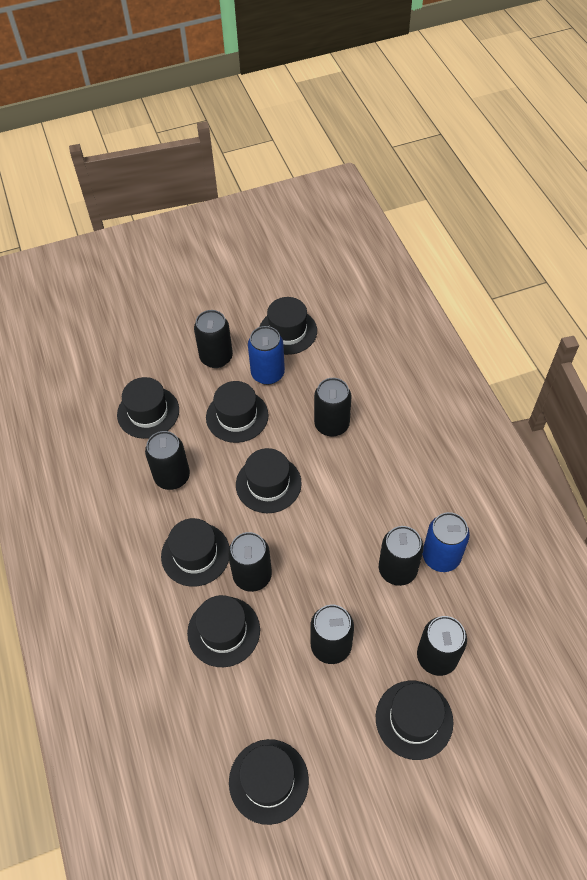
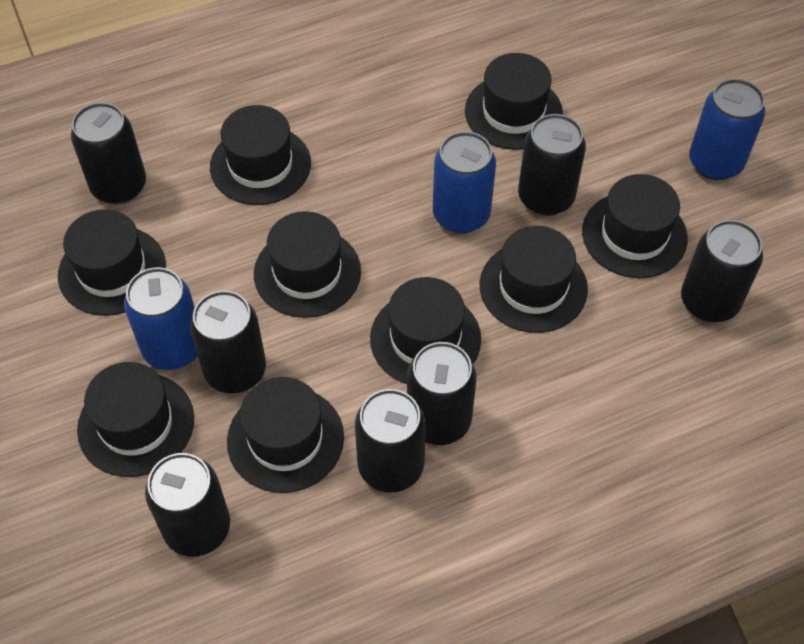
black hat: [117,377,179,439] [161,518,229,587] [187,595,260,667] [206,381,269,443] [229,739,309,825] [236,448,302,513] [260,297,317,355] [376,681,454,760] = 8 -> [58,209,166,316] [77,362,194,477] [210,105,311,205] [227,377,344,493] [254,211,361,318] [370,277,481,384] [465,53,563,150] [480,226,588,333] [582,174,688,278] = 9
blue can: [248,326,285,385] [423,512,470,572] = 2 -> [124,267,198,370] [433,131,496,233] [689,79,765,180] = 3

